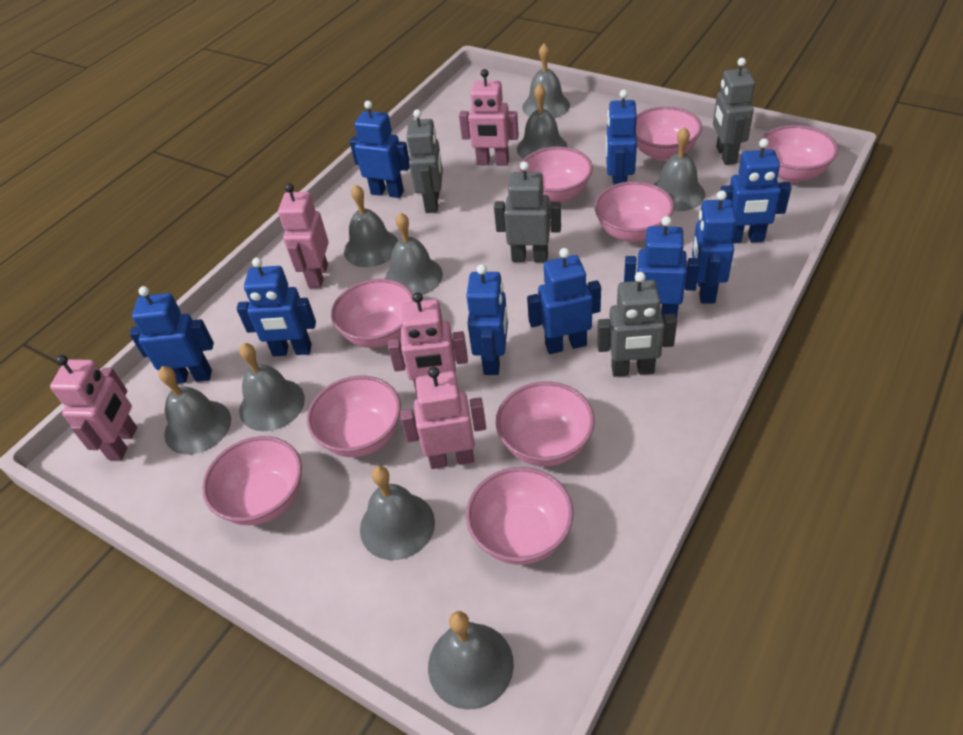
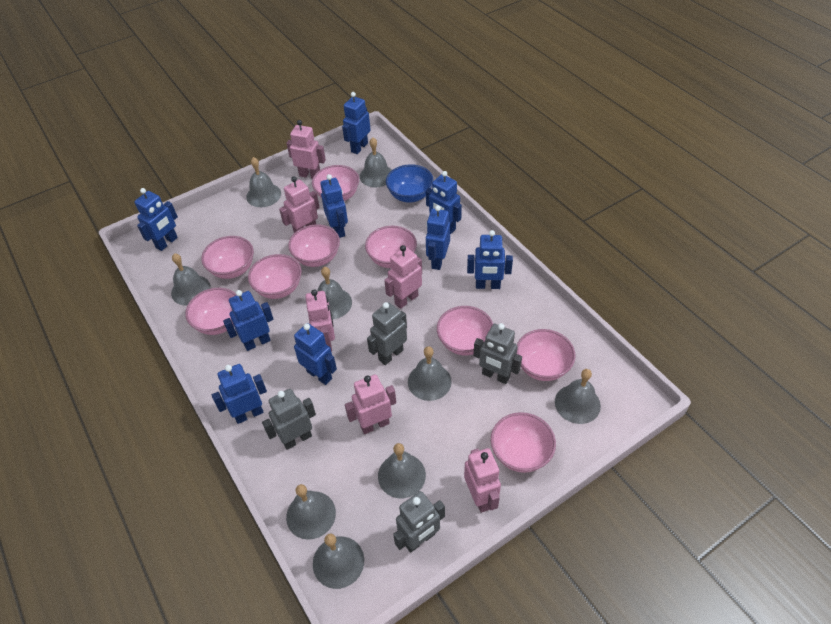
blue bowl: none = 0 -> [386,164,434,203] = 1
pink robot: [50,355,137,460] [278,183,329,288] [388,292,468,394] [400,367,486,469] [459,69,519,166] = 5 -> [279,177,320,233] [287,120,326,179] [305,289,335,352] [345,374,396,434] [384,245,422,309] [464,448,501,513] = 6

